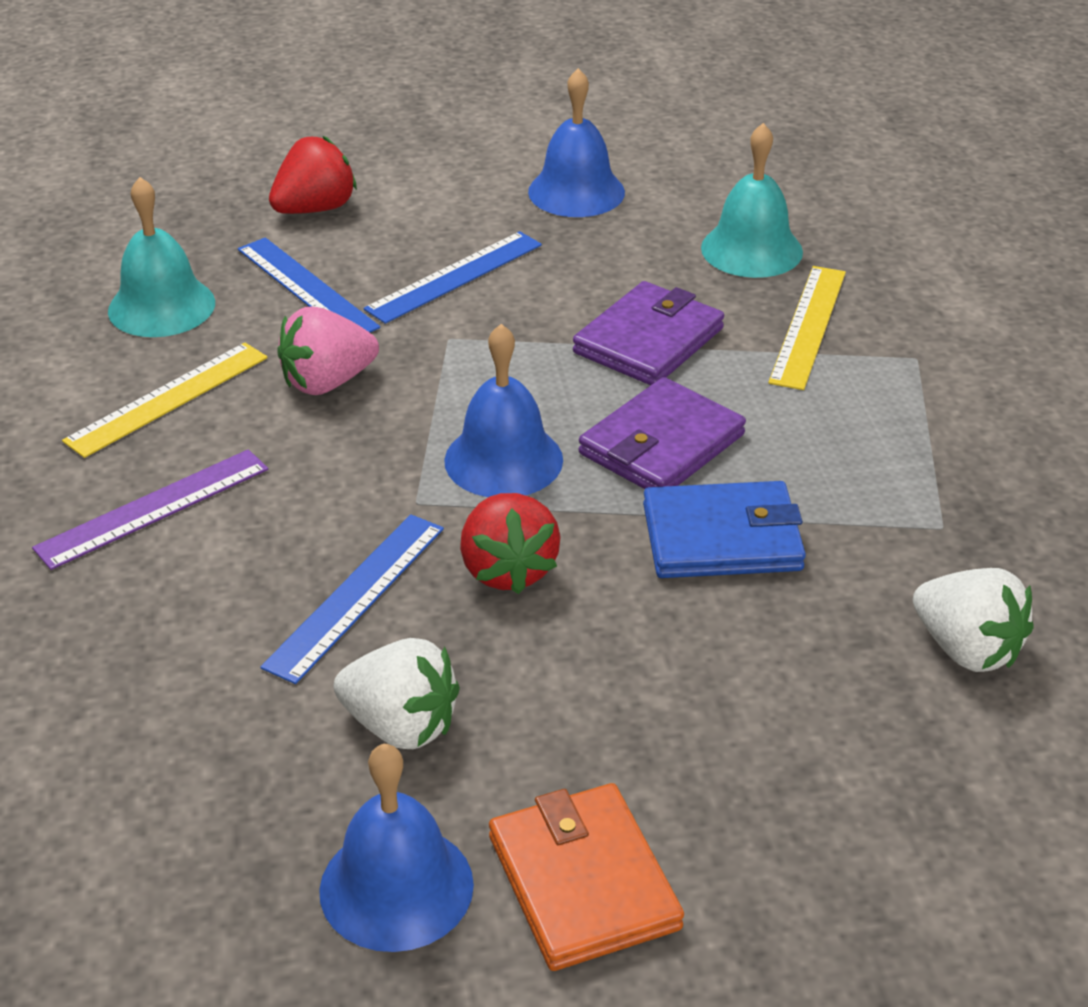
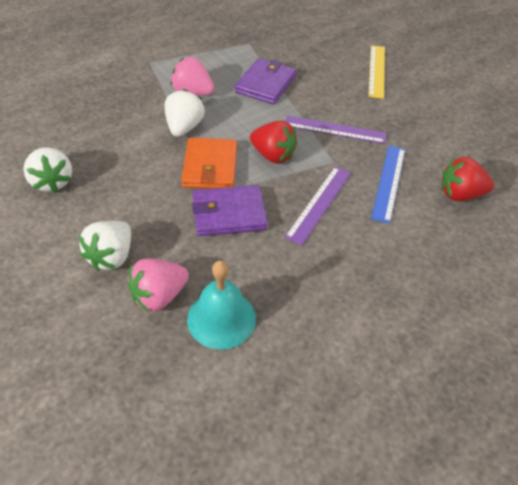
blue bell: [319,744,474,952] [444,324,563,497] [528,68,625,217] = 3 -> none = 0
blue ruler: [238,237,380,332] [260,514,444,684] [364,231,542,324] = 3 -> [371,146,405,224] = 1
blue wallet: [643,481,806,578] = 1 -> none = 0
pink strawberry: [277,307,379,395] = 1 -> [128,258,189,312] [171,57,214,96] = 2
purple ruler: [32,449,268,570] = 1 -> [285,167,351,245] [286,116,387,144] = 2
turquoise bell: [108,177,215,337] [701,123,803,278] = 2 -> [187,260,256,350] = 1
white strawberry: [333,638,460,749] [913,568,1034,672] = 2 -> [23,147,72,193] [79,221,131,271] [165,89,205,137] = 3
yellow ruler: [62,342,268,458] [768,266,846,390] = 2 -> [368,45,385,99] = 1

